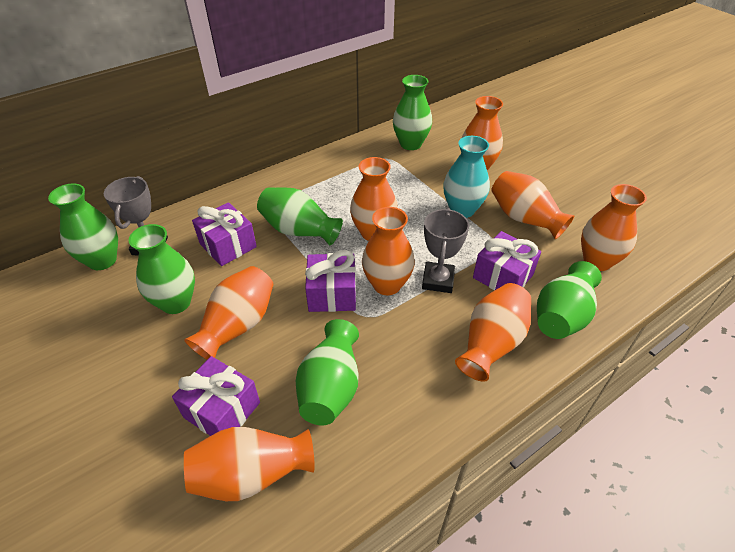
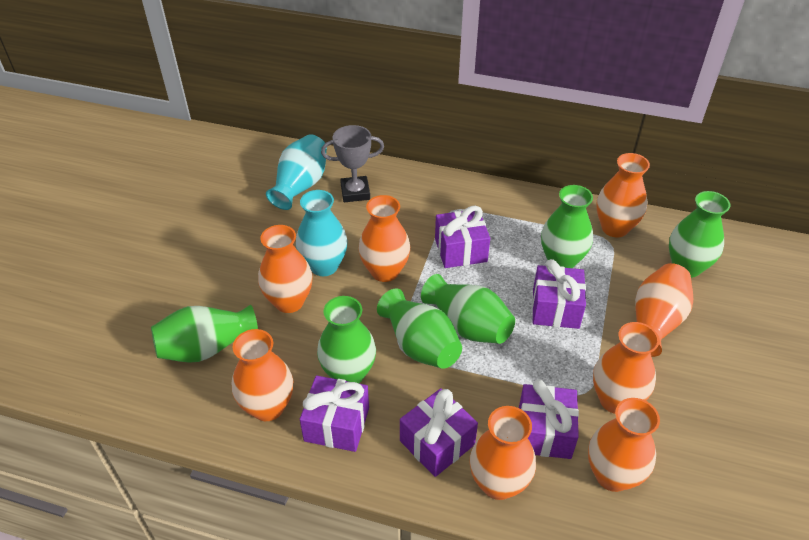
grey trophy: [104,176,168,256] [422,208,469,293] = 2 -> [321,125,384,202] = 1
purple gift: [172,356,260,436] [192,202,257,266] [305,250,356,312] [473,231,541,290] = 4 -> [300,376,369,452] [400,388,478,477] [435,206,490,268] [519,379,579,459] [532,259,586,329] = 5
turquoise vase: [443,136,490,218] = 1 -> [266,134,327,210] [296,190,347,276] = 2

